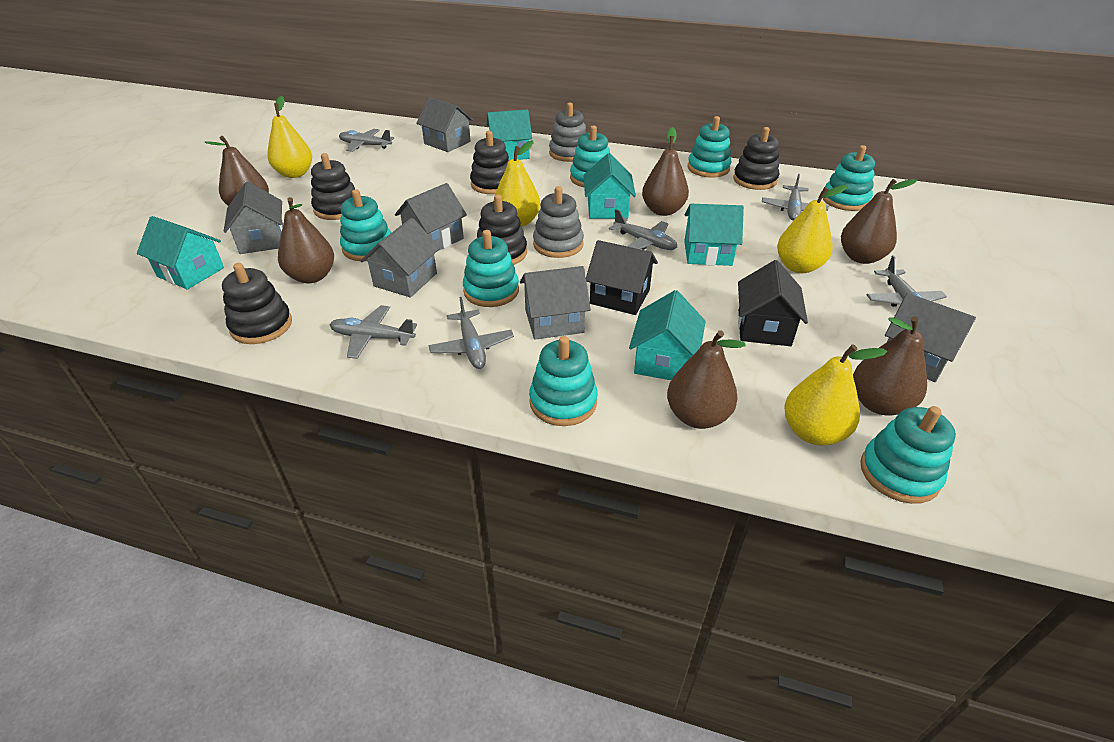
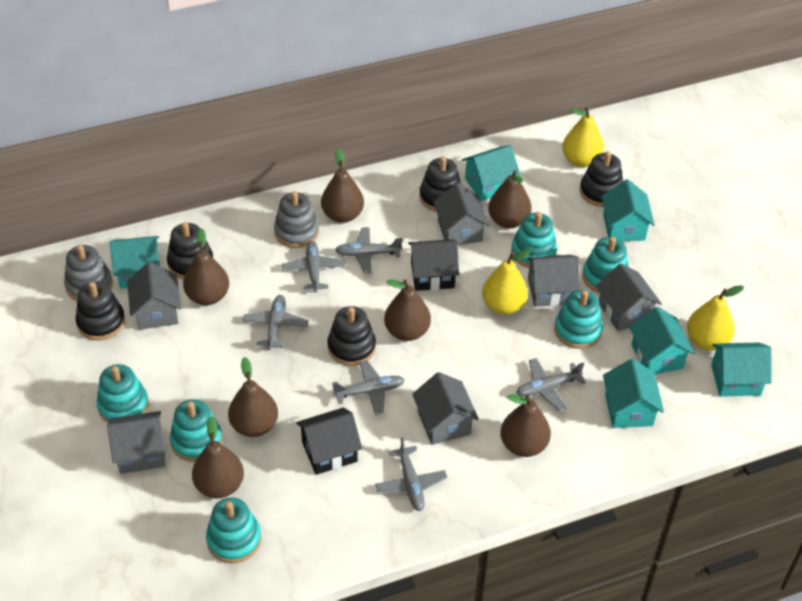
brown pear: [205,136,269,206] [278,197,334,283] [642,127,689,216] [667,330,745,429] [841,179,917,264] [853,316,927,416] = 6 -> [183,228,229,305] [192,416,244,498] [228,357,278,437] [321,148,364,223] [384,279,431,341] [488,170,532,228] [500,394,551,457] = 7
turquoise house: [137,216,224,289] [487,109,532,161] [583,153,636,219] [629,290,706,380] [684,204,744,266] = 5 -> [110,236,160,289] [462,145,520,201] [601,179,655,241] [603,359,664,428] [629,307,694,374] [711,342,772,397] = 6
turquoise stacking toy: [340,189,391,261] [463,230,519,307] [529,336,598,426] [570,125,610,187] [688,116,731,178] [822,145,875,211] [860,406,956,504] = 7 -> [97,364,149,423] [170,399,222,462] [206,497,262,563] [511,212,557,268] [554,290,603,349] [582,237,629,293] = 6
yellow pear: [267,96,312,178] [493,140,540,227] [777,185,847,273] [784,344,887,446] = 4 -> [482,249,531,315] [562,108,604,167] [687,285,744,350] = 3

